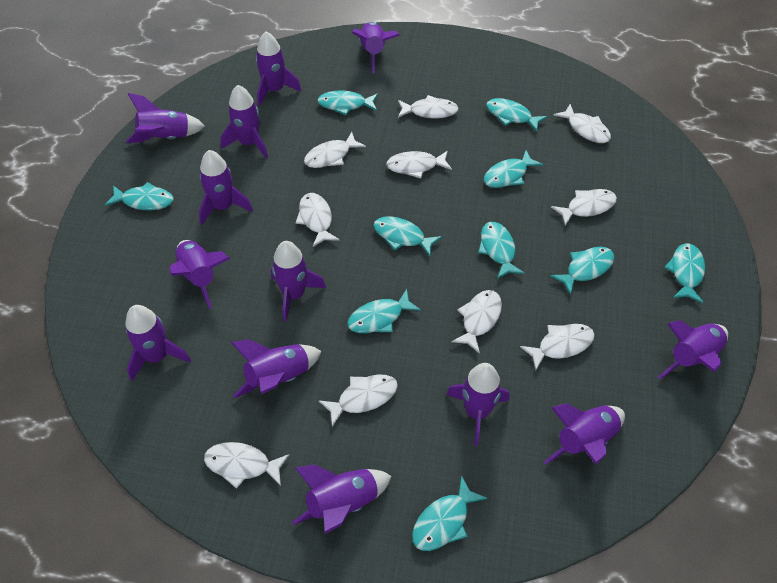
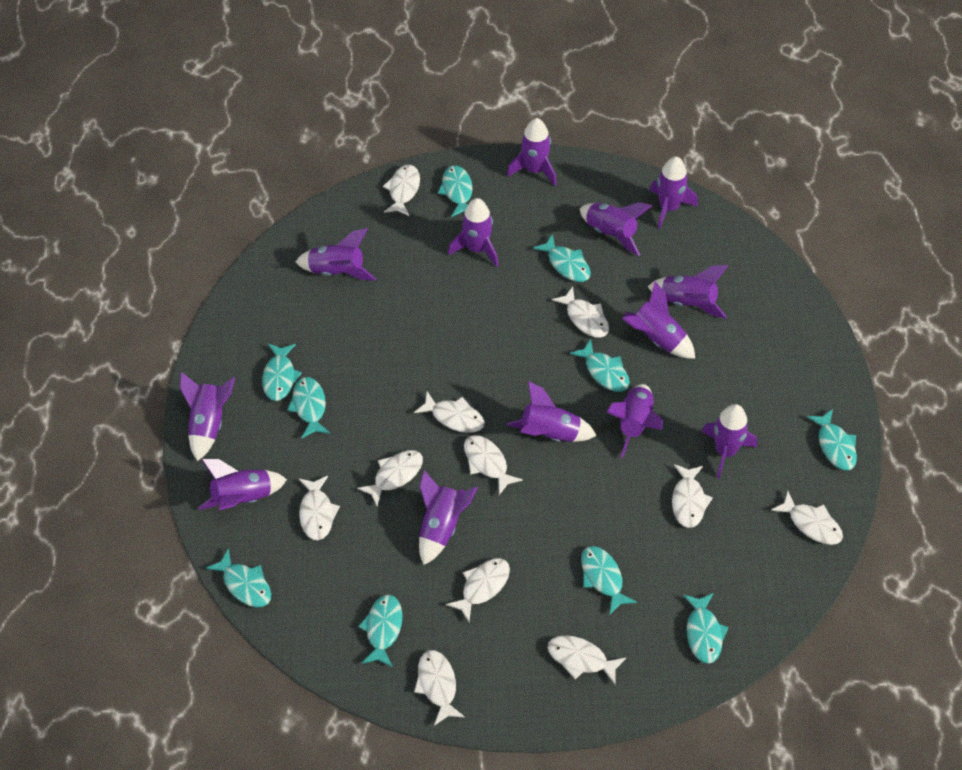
white fish: [204,442,290,489] [296,193,340,247] [304,132,366,168] [319,374,398,427] [386,151,452,178] [398,95,459,119] [451,290,502,354] [520,324,595,370] [551,189,617,226] [553,104,611,143] = 10 -> [299,476,340,540] [357,450,423,506] [383,165,420,216] [414,392,485,433] [414,650,465,726] [446,558,510,622] [464,435,523,495] [548,635,626,684] [552,287,609,338] [672,464,713,528] [771,491,843,545] = 11

